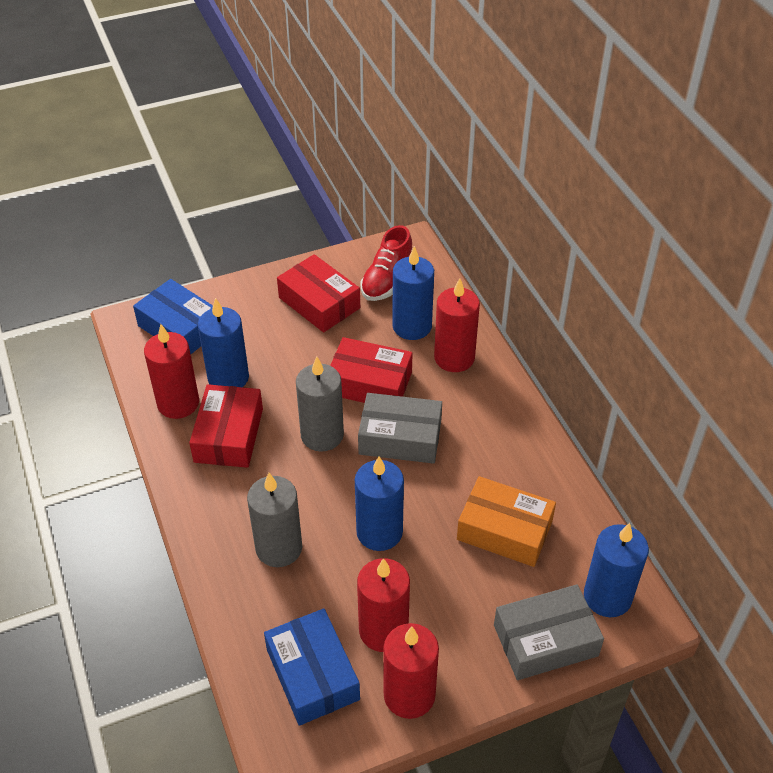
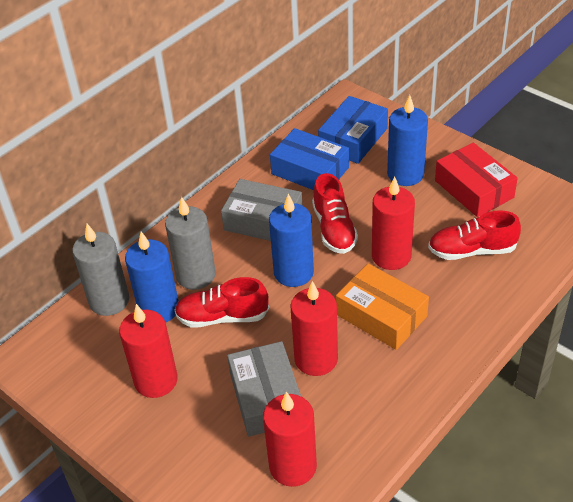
blue candle: [198,298,249,387] [355,456,404,551] [392,246,434,340] [584,523,649,617] = 4 -> [125,232,179,323] [269,194,314,287] [387,95,428,186] = 3
red box: [189,384,263,468] [277,254,360,332] [330,337,413,403] = 3 -> [435,143,518,217] = 1
red shoe: [360,225,412,301] = 1 -> [175,277,269,328] [312,173,358,254] [428,210,521,260] = 3

